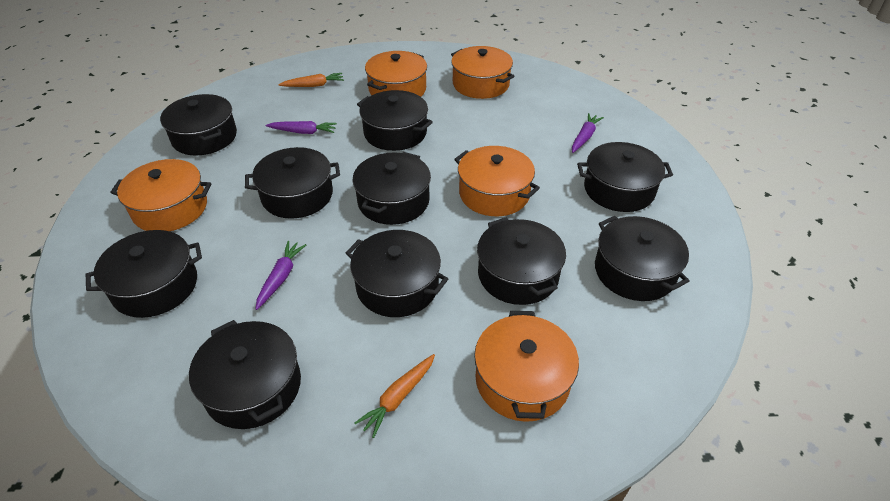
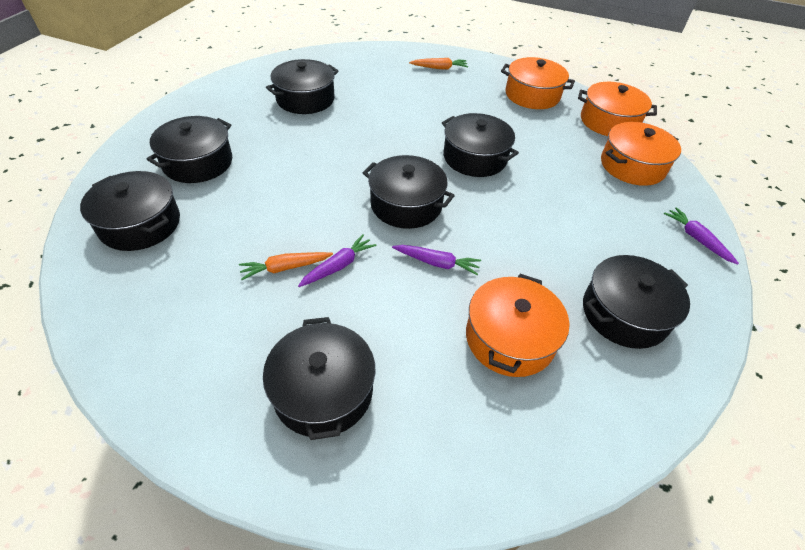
black pot: [86,230,202,318] [160,94,237,156] [189,320,301,429] [245,147,340,219] [346,230,448,317] [353,152,431,225] [357,90,433,151] [477,218,566,305] [577,142,673,212] [595,216,689,301] = 10 -> [80,171,180,251] [147,116,232,183] [263,317,376,440] [266,59,339,114] [363,155,455,229] [442,113,519,177] [583,255,690,349] = 7
orange pot: [111,159,211,231] [365,51,427,97] [451,46,515,99] [454,146,540,216] [474,311,579,422] = 5 -> [466,274,570,377] [501,57,575,109] [578,82,657,136] [601,122,681,186] = 4

